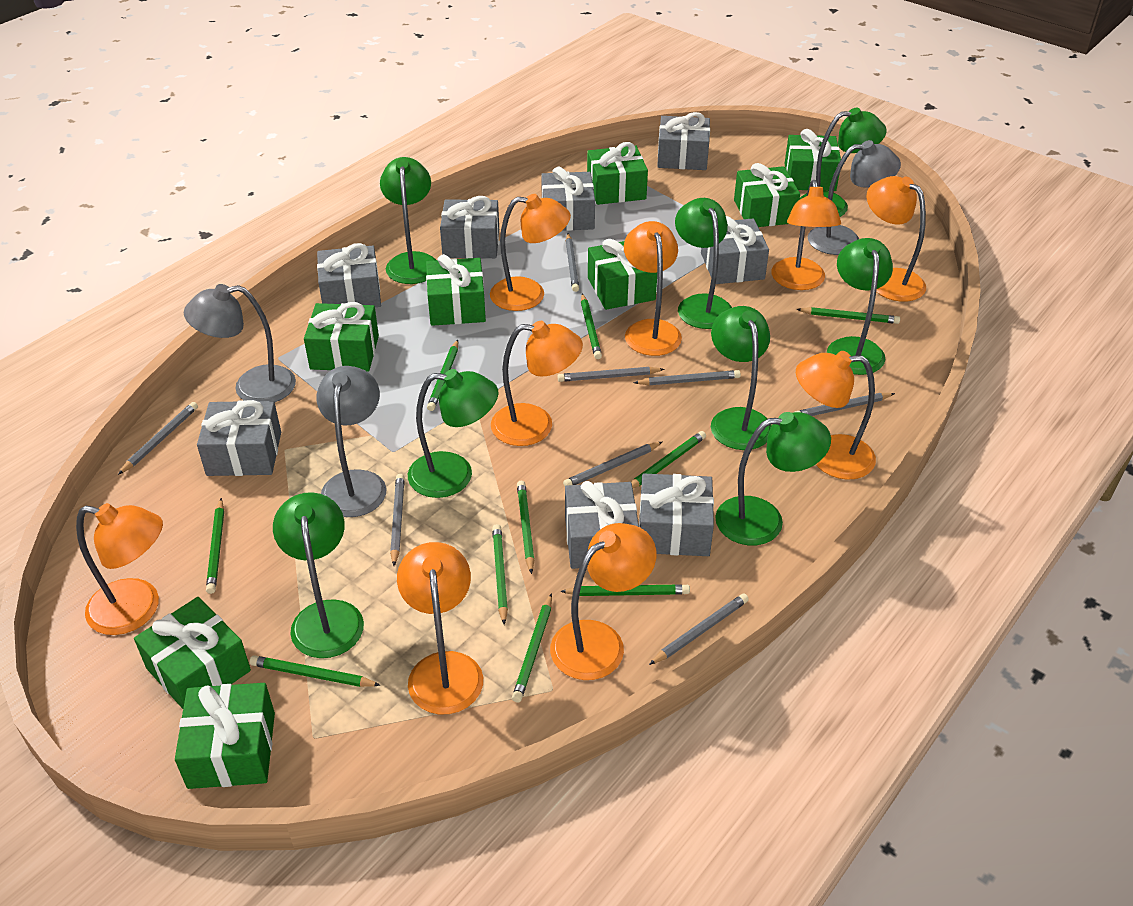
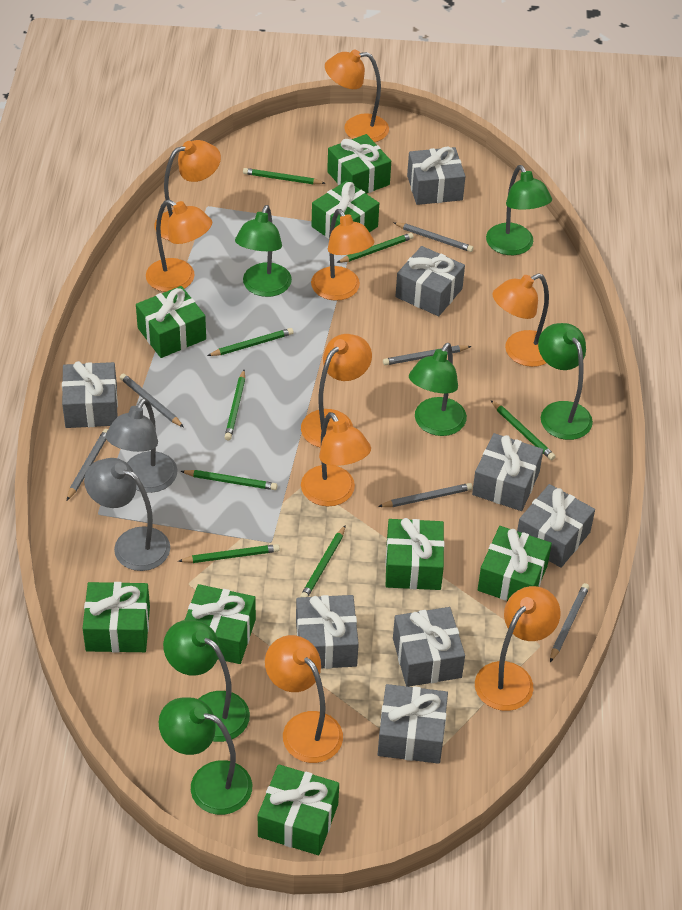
green lamp: [273,492,364,658] [380,157,436,284] [408,369,498,498] [675,198,732,329] [711,306,772,450] [715,412,831,545] [800,108,887,217] [827,238,893,375] = 8 -> [159,697,252,815] [163,620,250,742] [235,205,292,297] [409,343,467,436] [486,165,552,255] [538,323,593,440] = 6
green pencil: [206,498,224,594] [249,655,381,687] [427,340,458,411] [492,524,508,625] [512,593,552,702] [517,481,535,574] [560,584,690,596] [581,294,602,359] [631,431,706,488] [796,307,900,324] = 10 -> [178,544,280,563] [181,470,277,490] [207,328,294,356] [225,370,245,440] [243,168,325,184] [300,525,346,597] [336,233,414,263] [491,400,556,460] = 8
grey lamp: [184,284,296,402] [316,366,386,517] [808,140,901,255] = 3 -> [84,458,170,571] [106,398,178,493] = 2
grey pencil: [118,402,198,475] [390,474,405,566] [558,367,665,382] [563,442,662,486] [566,233,579,292] [634,370,741,385] [649,594,749,665] [795,393,895,416] = 8 -> [67,429,108,500] [120,374,184,427] [378,483,473,507] [383,345,472,365] [393,222,473,252] [550,583,589,662] = 6

